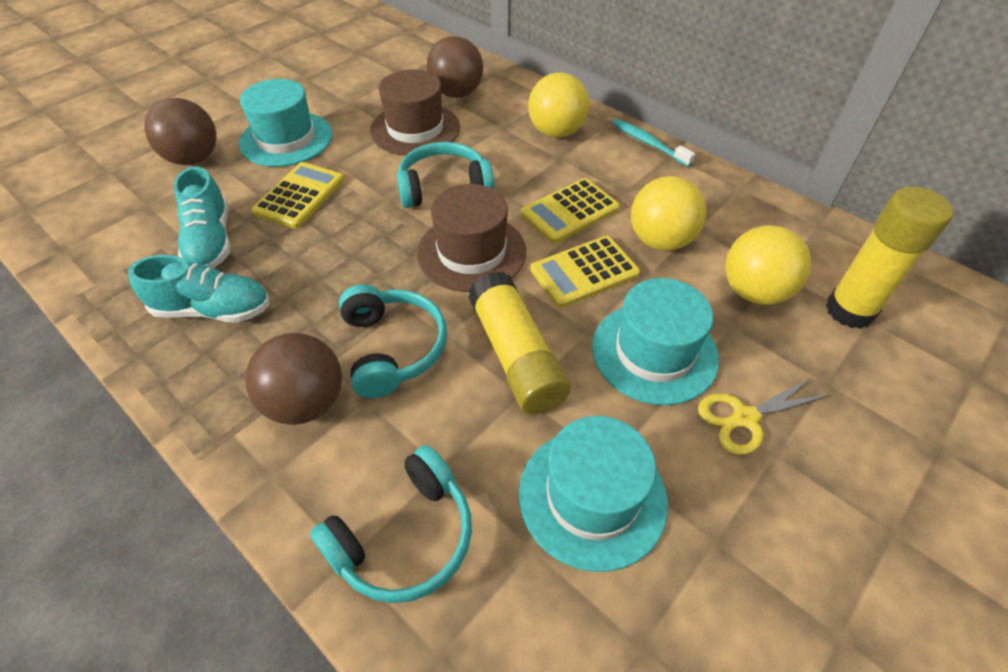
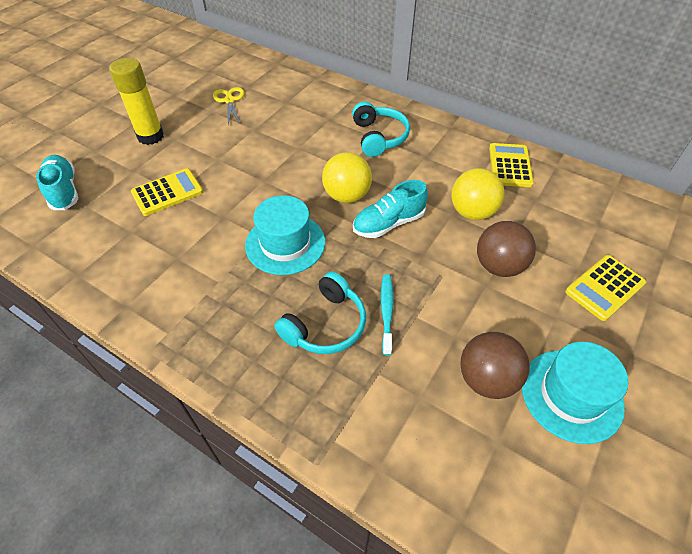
brown ball: [144,98,216,165] [245,333,342,425] [427,36,483,98] = 3 -> [460,332,530,399] [477,221,536,277] = 2
brown hat: [370,70,460,156] [417,184,526,292] = 2 -> none = 0
turquoise hat: [239,79,333,167] [519,416,668,572] [592,278,719,405] = 3 -> [245,195,325,275] [522,341,628,444] = 2
turquoise headphones: [310,445,472,603] [339,284,447,398] [397,142,494,208] = 3 -> [274,272,366,354] [352,102,410,157] = 2
yellow ball: [528,73,589,138] [631,176,706,251] [726,225,811,305] = 3 -> [322,152,372,203] [451,168,504,220] = 2
yellow glue stick: [468,271,571,414] [826,187,954,329] = 2 -> [109,58,164,145] = 1

